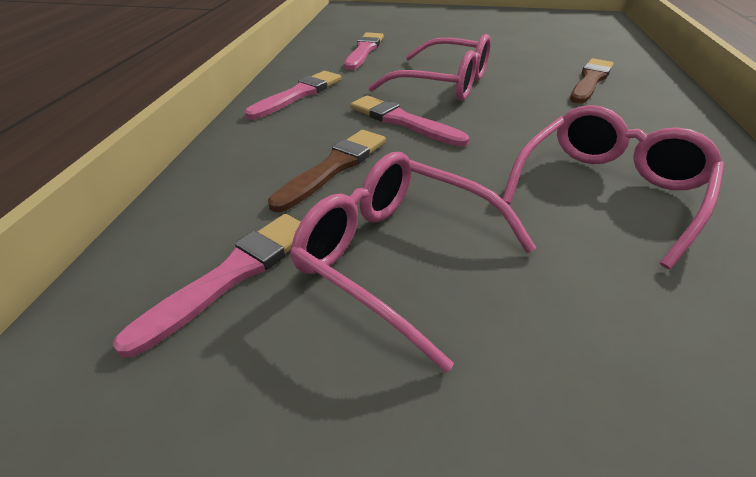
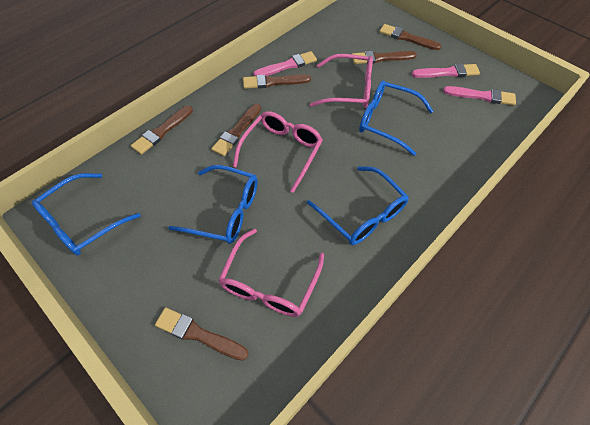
blue glasses: none = 0 -> [32,173,141,255] [168,165,258,244] [307,166,409,245] [359,81,434,156] = 4
brown brush: [268,130,386,212] [570,58,614,104] = 2 -> [131,106,193,155] [155,308,249,361] [211,104,261,156] [243,74,311,89] [352,51,417,64] [379,24,441,50] = 6
pink brush: [113,214,301,358] [244,71,342,120] [344,32,384,70] [350,96,469,147] = 4 -> [253,51,317,76] [412,64,480,78] [443,86,516,105] = 3

